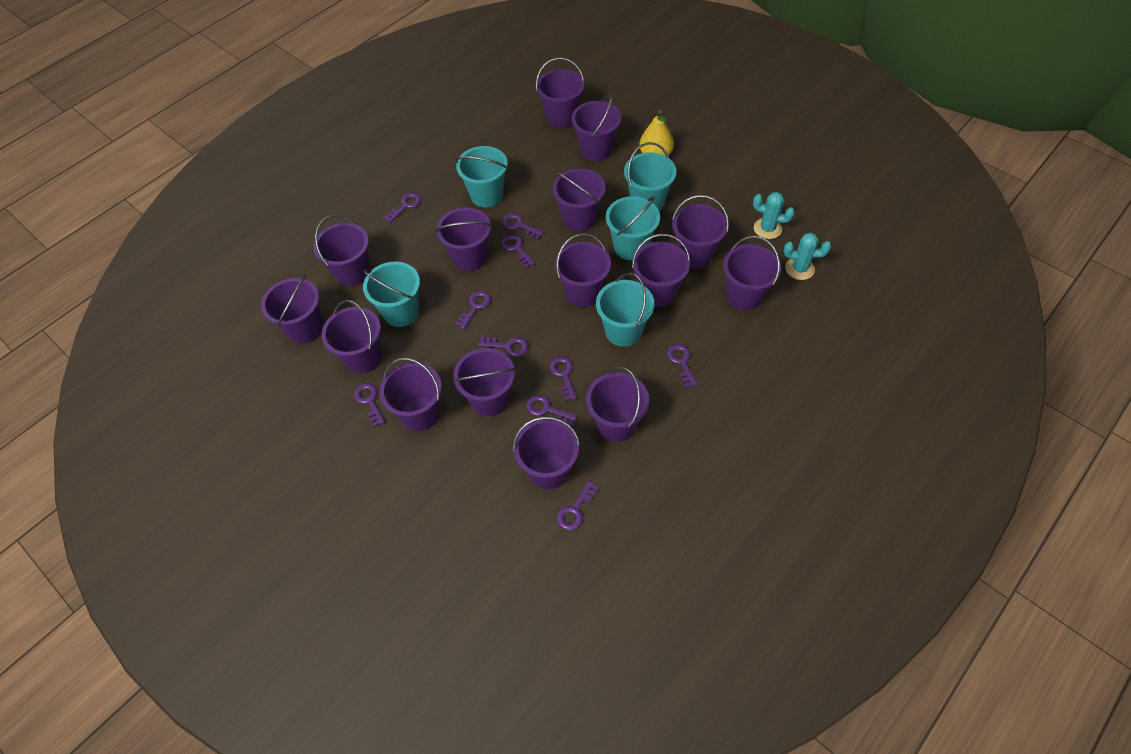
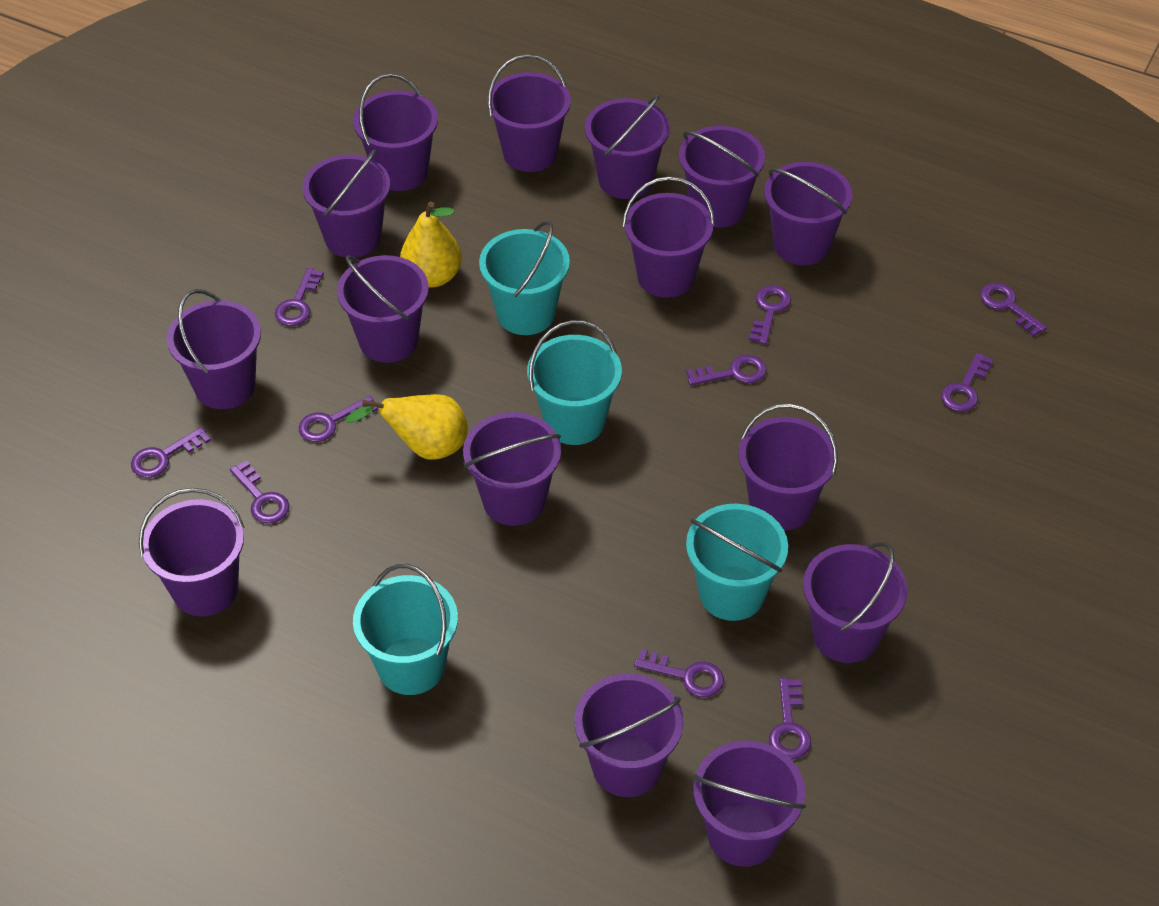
turquoise bucket: [363,262,420,327] [455,146,508,208] [596,273,654,347] [606,196,660,260] [624,142,676,211] = 5 -> [353,564,458,695] [479,220,570,335] [527,320,622,445] [686,504,788,621] = 4
turquoise cactus: [753,192,795,239] [784,232,831,280] = 2 -> none = 0
yellow pear: [639,110,674,156] = 1 -> [345,394,468,460] [400,201,462,288] = 2

